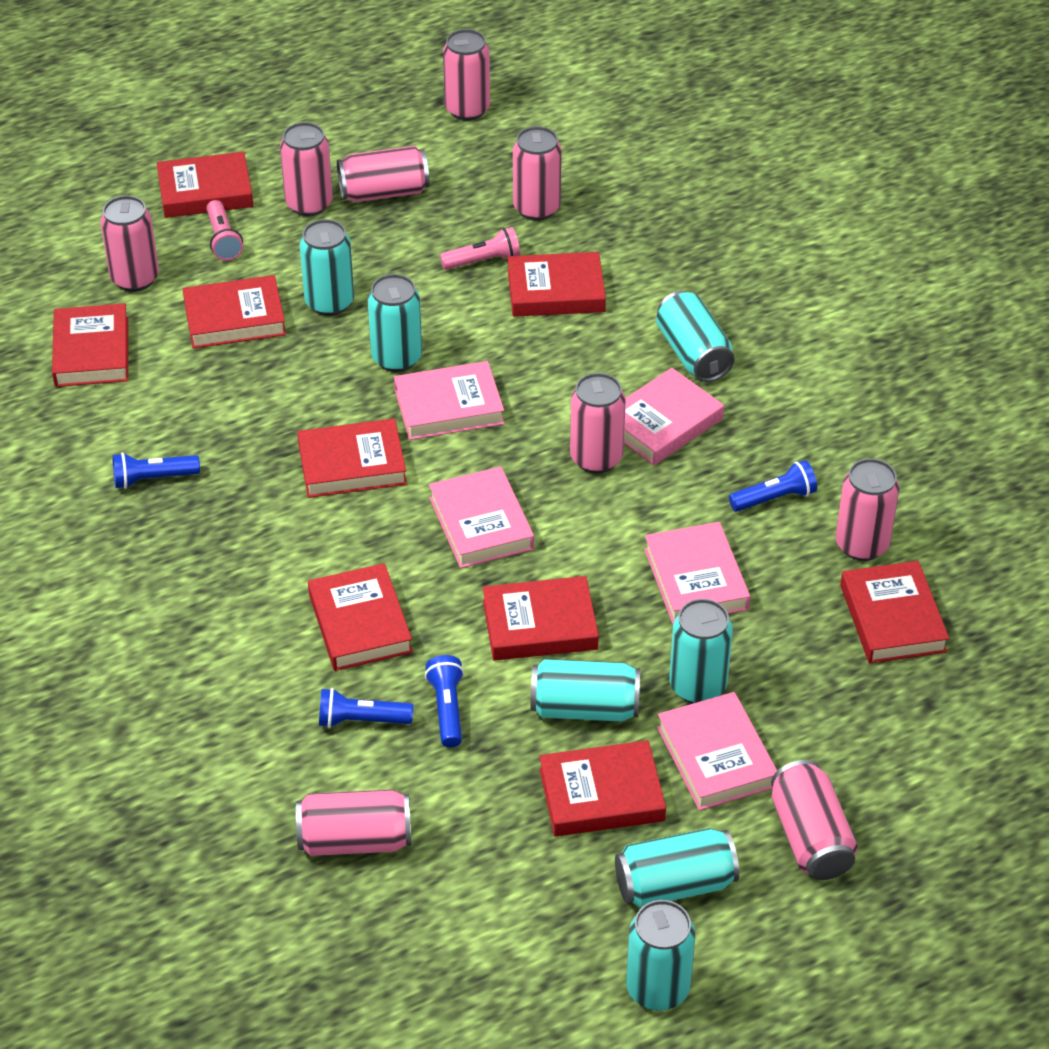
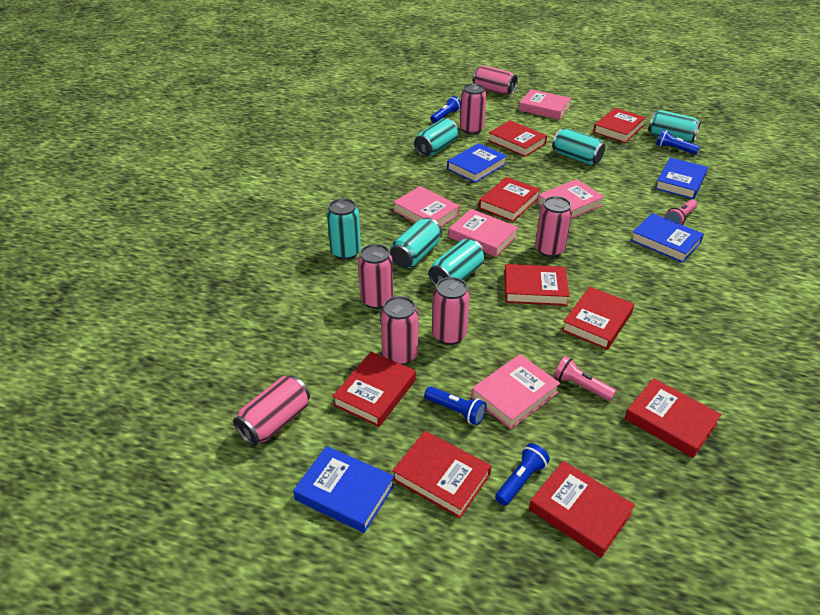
blue book: none = 0 -> [293,446,394,533] [447,143,507,183] [631,213,704,263] [655,157,708,199] = 4
pink can: [101,195,159,292] [280,122,333,216] [296,789,411,856] [337,146,430,202] [443,29,490,121] [513,126,562,221] [570,373,626,474] [771,760,858,880] [835,458,900,561] = 9 -> [233,375,310,446] [358,244,393,309] [381,296,419,365] [432,277,470,345] [460,83,487,134] [473,65,518,95] [535,196,572,257] = 7
turquoise can: [299,219,354,316] [368,274,422,372] [531,659,640,721] [615,828,739,908] [626,900,695,1011] [656,291,735,382] [669,599,733,704] = 7 -> [327,198,361,260] [390,218,442,268] [414,118,458,157] [429,239,485,287] [552,129,605,165] [648,110,701,142] = 6

